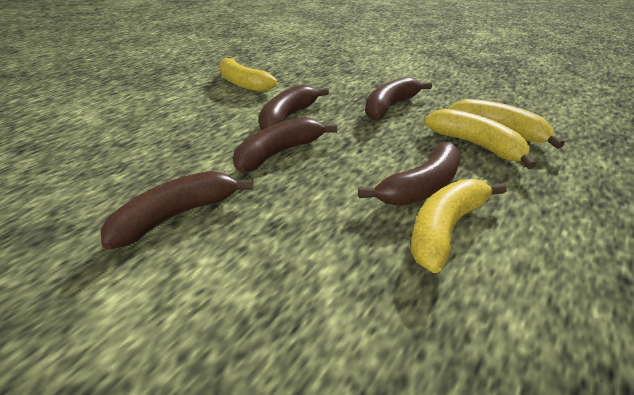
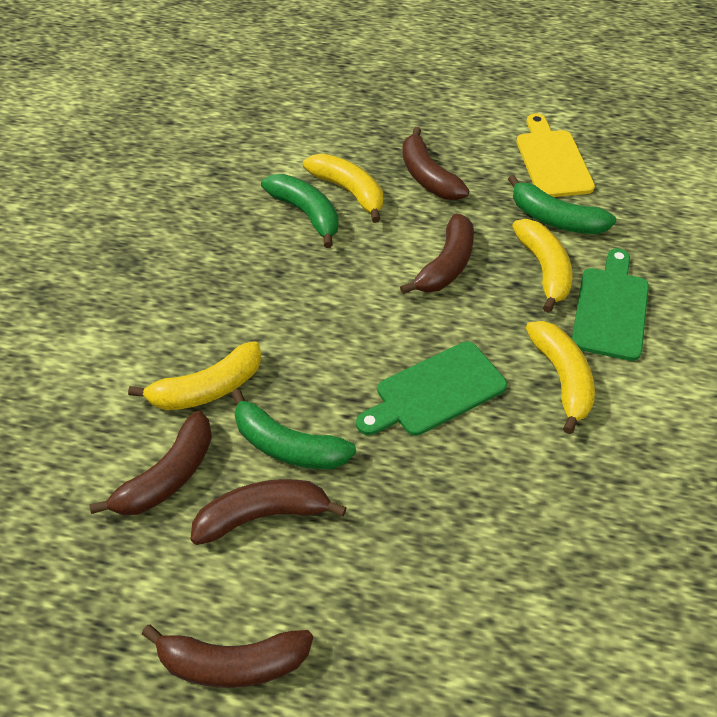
green banana: none = 0 -> [231,389,356,469] [261,174,339,248] [508,175,616,234] = 3
green cutting board: none = 0 -> [356,342,507,436] [572,248,649,361] = 2
yellow cutting board: none = 0 -> [517,114,595,197] = 1

